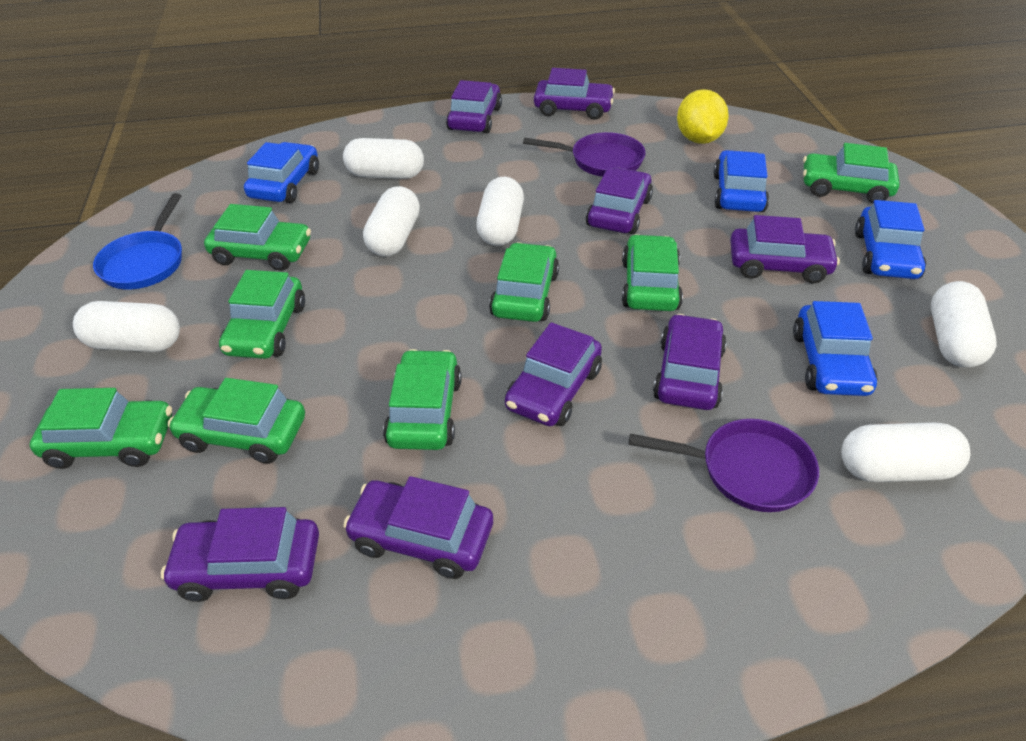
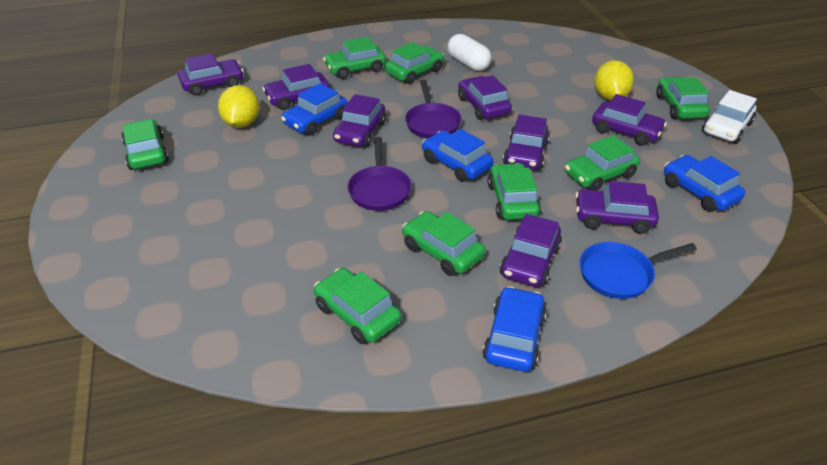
white capsule: [73,301,180,352] [343,138,424,179] [363,186,420,256] [476,177,524,246] [841,422,970,482] [931,281,996,367] = 6 -> [447,34,492,71] = 1
white car: none = 0 -> [702,90,757,144] = 1
yellow lemon: [677,89,729,144] = 1 -> [218,85,260,128] [594,60,634,100] = 2

